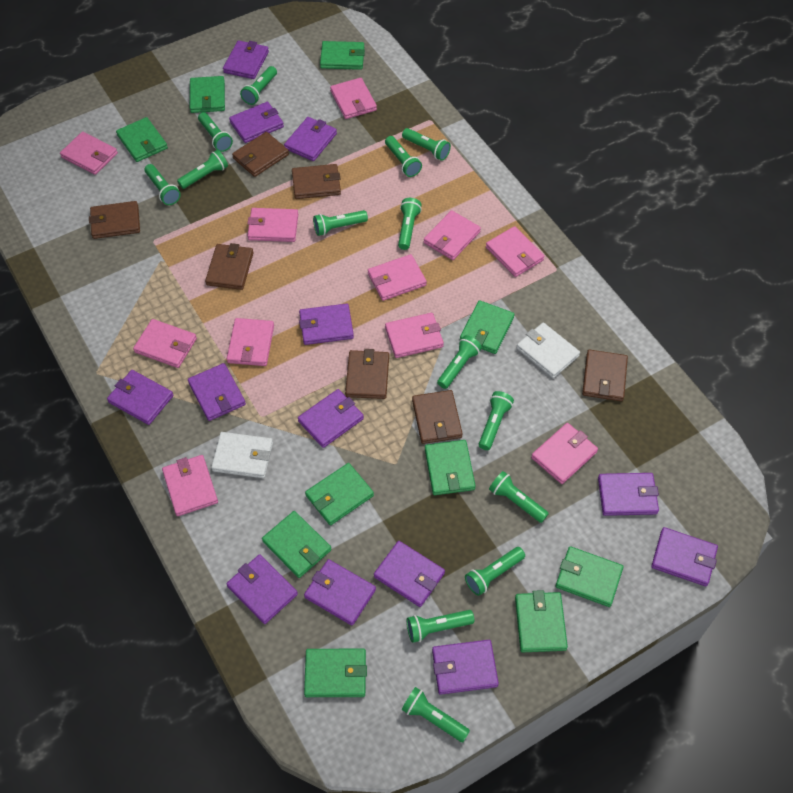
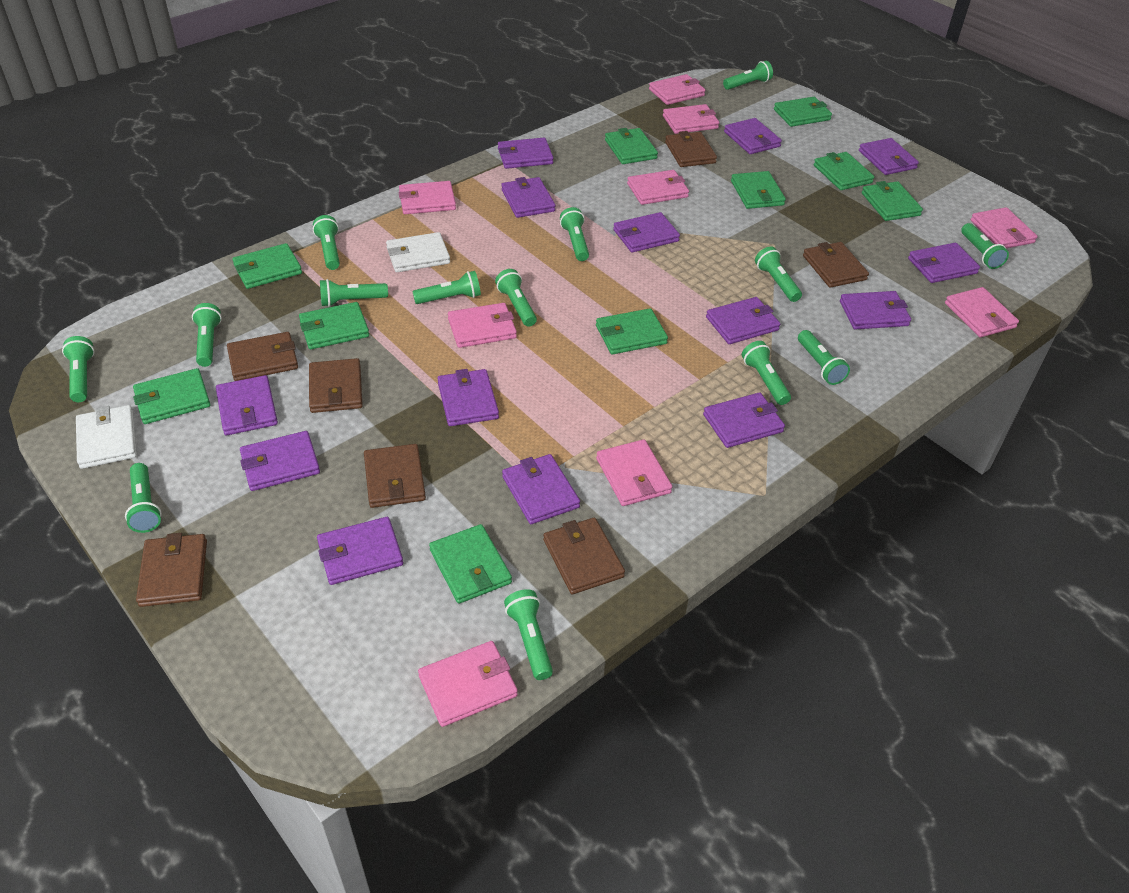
pink wallet: [60,132,118,175] [133,319,197,368] [162,455,218,516] [227,318,274,366] [247,208,298,242] [330,78,377,119] [368,254,427,301] [385,313,444,358] [424,210,481,260] [486,226,544,277] [531,423,598,484] = 11 -> [399,181,456,214] [418,641,518,727] [448,303,517,348] [596,439,672,506] [627,170,689,205] [649,74,705,105] [663,104,719,134] [945,287,1019,337] [971,207,1038,248] = 9
purple wallet: [107,370,173,425] [188,363,246,421] [223,40,269,79] [226,554,298,624] [229,102,284,143] [284,117,337,161] [298,389,364,448] [299,303,354,345] [304,559,376,626] [374,541,445,607] [432,640,499,695] [598,473,659,516] [651,527,718,586] = 13 -> [216,375,278,435] [240,431,320,491] [317,517,403,585] [437,369,499,426] [498,138,553,169] [501,177,555,218] [502,454,580,524] [613,212,680,253] [703,392,785,448] [706,297,780,344] [724,118,782,154] [840,291,911,329] [859,138,919,175] [908,243,980,283] = 14

